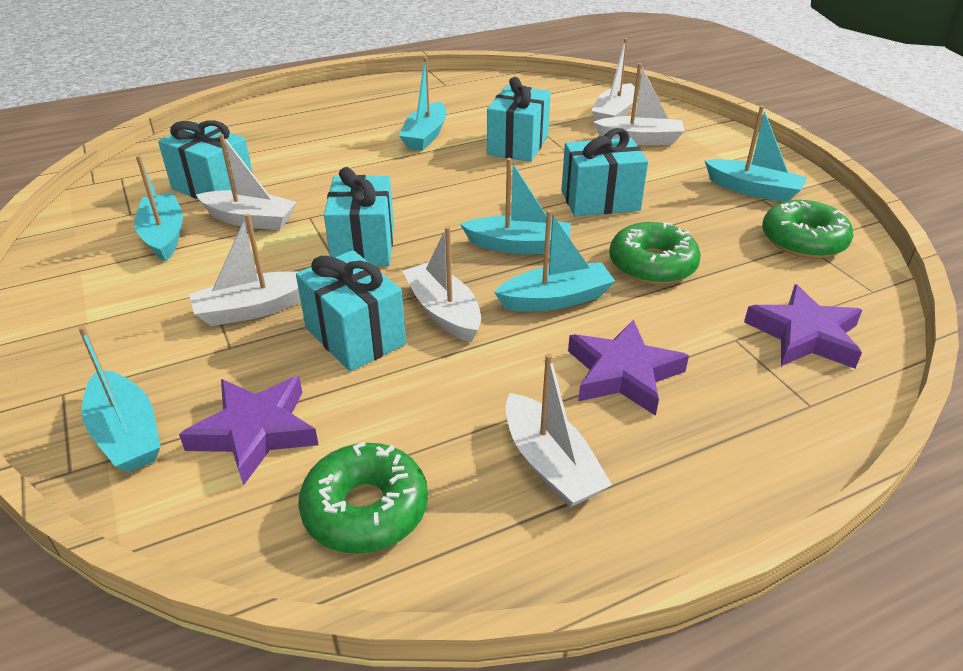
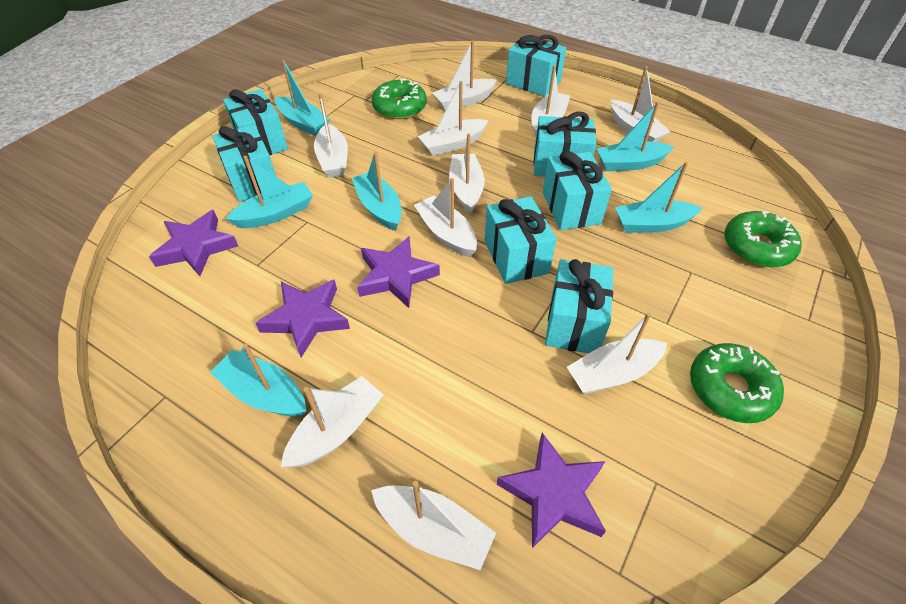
purple star: [179,376,319,486] [568,319,689,416] [744,284,862,369] = 3 -> [149,210,238,276] [256,279,350,358] [357,236,440,308] [497,433,606,548] = 4
turquoise gift: [158,120,253,199] [296,250,406,372] [324,167,394,266] [487,77,551,162] [561,128,648,216] = 5 -> [213,124,276,202] [223,89,288,155] [484,196,557,284] [506,35,566,97] [533,112,596,177] [543,151,612,230] [545,259,613,353] = 7
white boat: [189,214,301,326] [196,134,297,230] [403,226,481,343] [506,353,612,507] [592,38,635,121] [593,63,684,145] = 6 -> [281,376,384,467] [314,93,348,178] [371,481,496,570] [414,178,477,257] [417,81,488,156] [432,40,497,110] [449,133,485,214] [532,65,570,136] [567,312,667,394] [611,66,671,142] = 10

